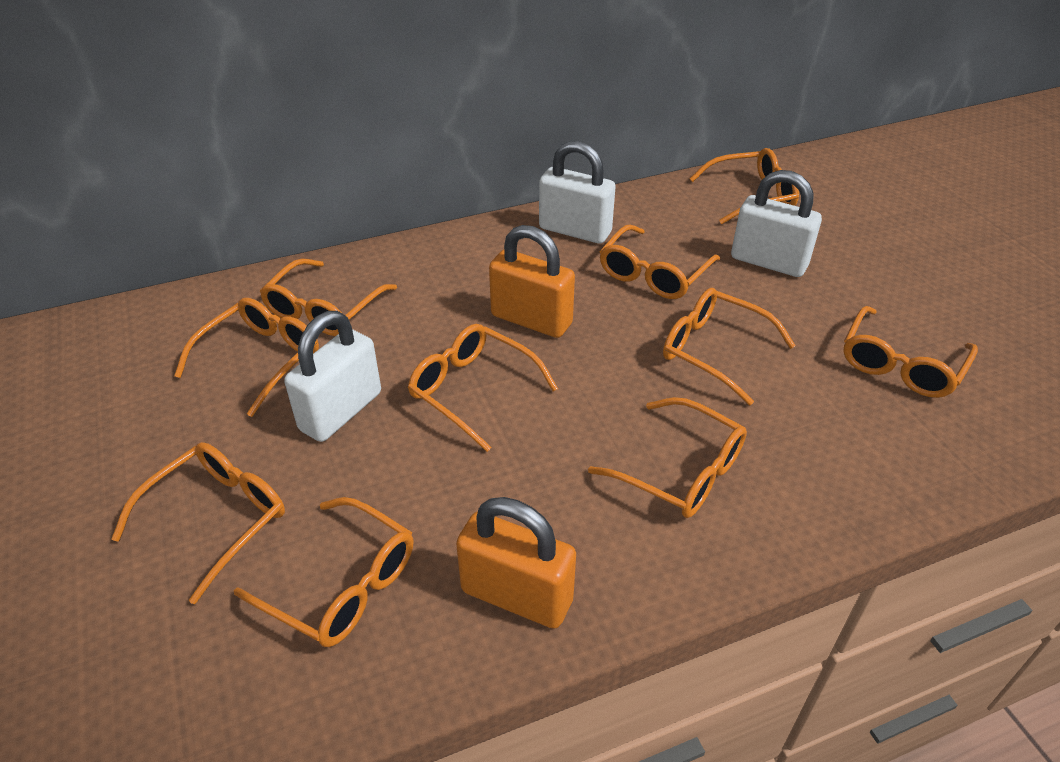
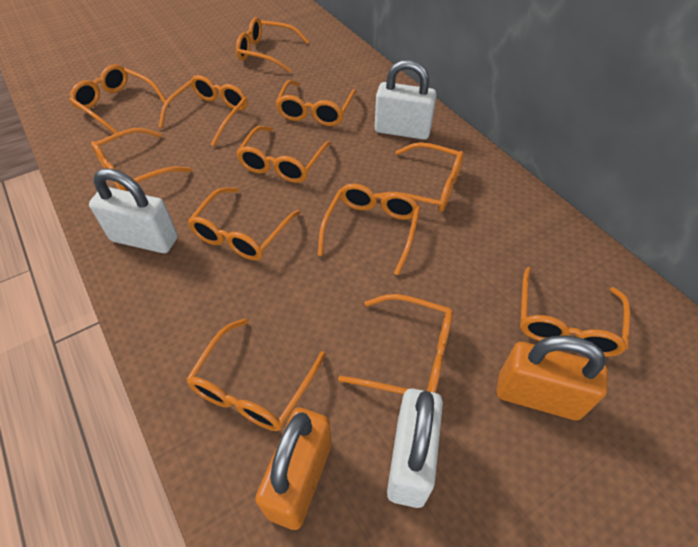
orange glasses: [112,442,285,604] [174,298,319,417] [234,497,413,647] [260,259,397,336] [408,324,558,452] [588,397,747,518] [599,224,720,299] [663,288,796,405] [689,148,799,224] [843,306,978,398] = 10 -> [69,65,166,134] [91,128,191,191] [159,75,248,146] [186,318,326,431] [188,187,301,260] [236,17,309,73] [236,126,332,183] [275,80,356,126] [318,183,420,275] [338,294,453,394] [377,142,464,212] [520,267,630,357] = 12

